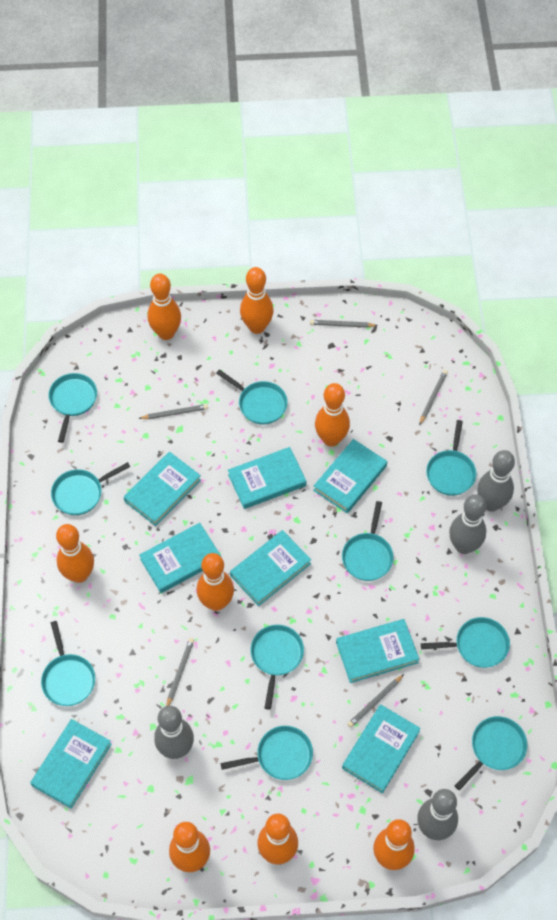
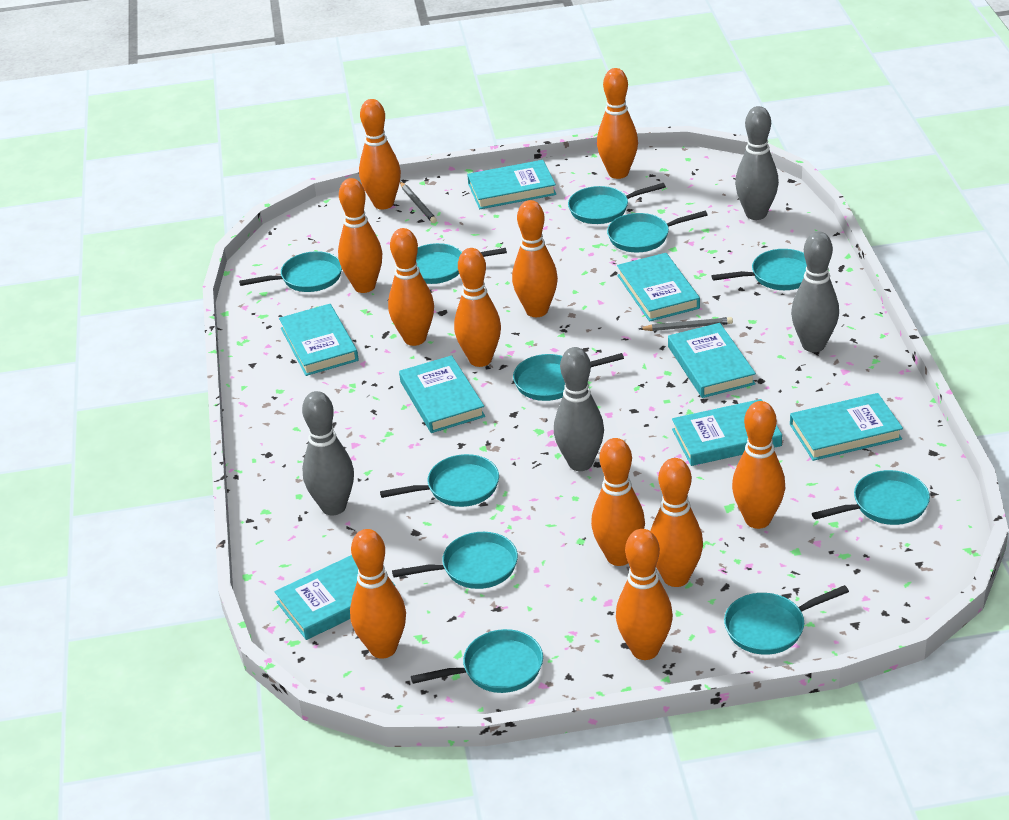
grey pencil: [138,404,208,419] [166,638,194,706] [310,320,378,328] [347,674,404,728] [419,370,448,425] = 5 -> [400,182,437,223] [639,317,733,331] = 2
orange bowling pin: [56,524,94,583] [148,274,181,340] [169,822,210,872] [197,553,234,611] [240,267,274,334] [257,814,298,864] [315,383,350,447] [373,819,415,870] = 8 -> [338,178,382,293] [350,529,406,659] [359,99,401,210] [388,228,434,346] [454,248,501,367] [512,200,558,317] [591,438,645,566] [597,68,638,179] [616,529,673,660] [650,458,703,587] [732,401,785,529] = 11
turquoise pan: [41,621,95,706] [48,373,97,443] [51,462,130,515] [216,369,288,425] [220,726,313,780] [250,625,304,710] [342,501,394,581] [421,617,510,668] [426,420,476,496] [455,716,528,790] = 10 -> [239,251,342,292] [380,454,499,507] [392,532,518,589] [411,629,543,693] [416,243,507,284] [513,353,624,401] [568,183,666,224] [607,211,708,252] [712,249,807,290] [724,585,849,655] [812,470,930,525] = 11

